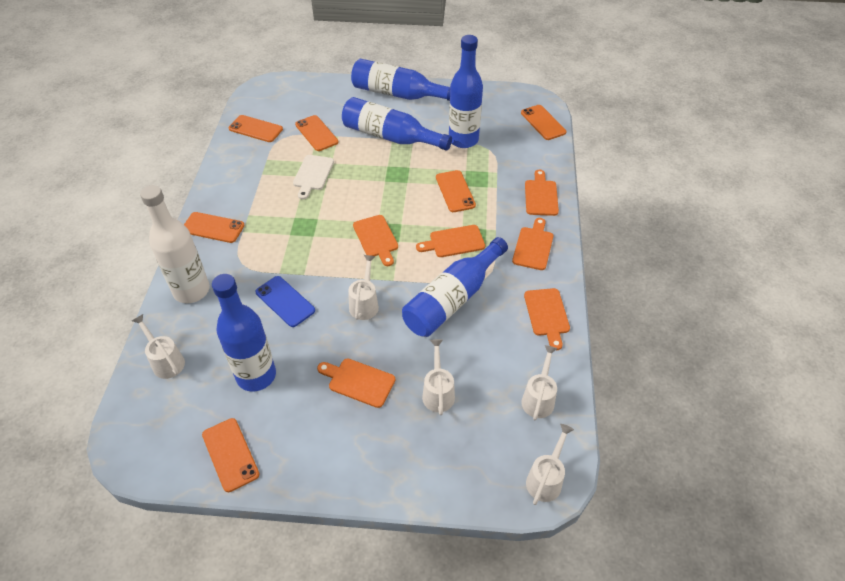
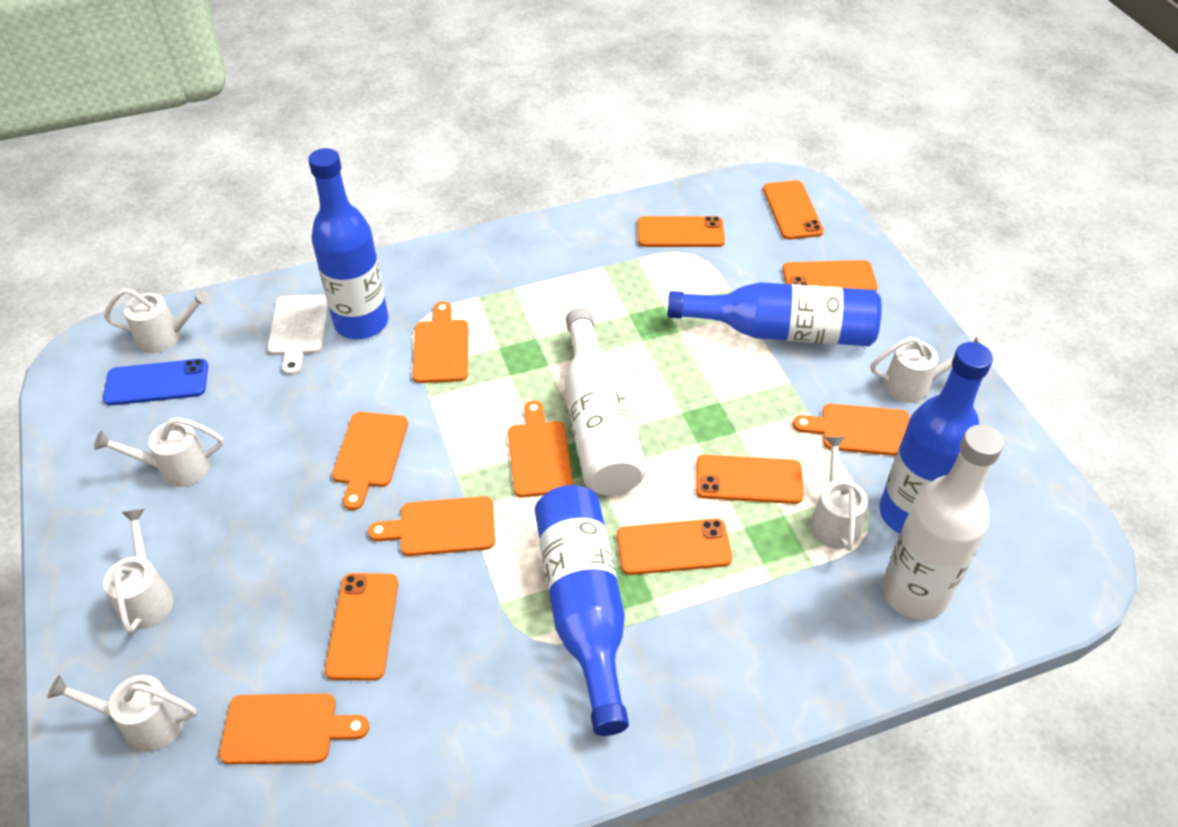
blue bottle: [212,274,276,392] [342,97,452,151] [351,59,451,101] [402,237,508,337] [449,35,483,148] = 5 -> [308,148,388,339] [535,485,629,736] [668,282,882,346] [879,342,993,533] = 4
white bottle: [140,185,210,303] = 1 -> [565,308,646,496] [882,425,1004,620] = 2
white watering can: [132,314,185,379] [348,255,379,320] [422,339,455,415] [521,345,558,420] [526,424,574,505] = 5 -> [47,675,197,752] [94,417,223,487] [103,509,173,634] [104,288,211,353] [810,437,868,551] [871,336,983,403] = 6

